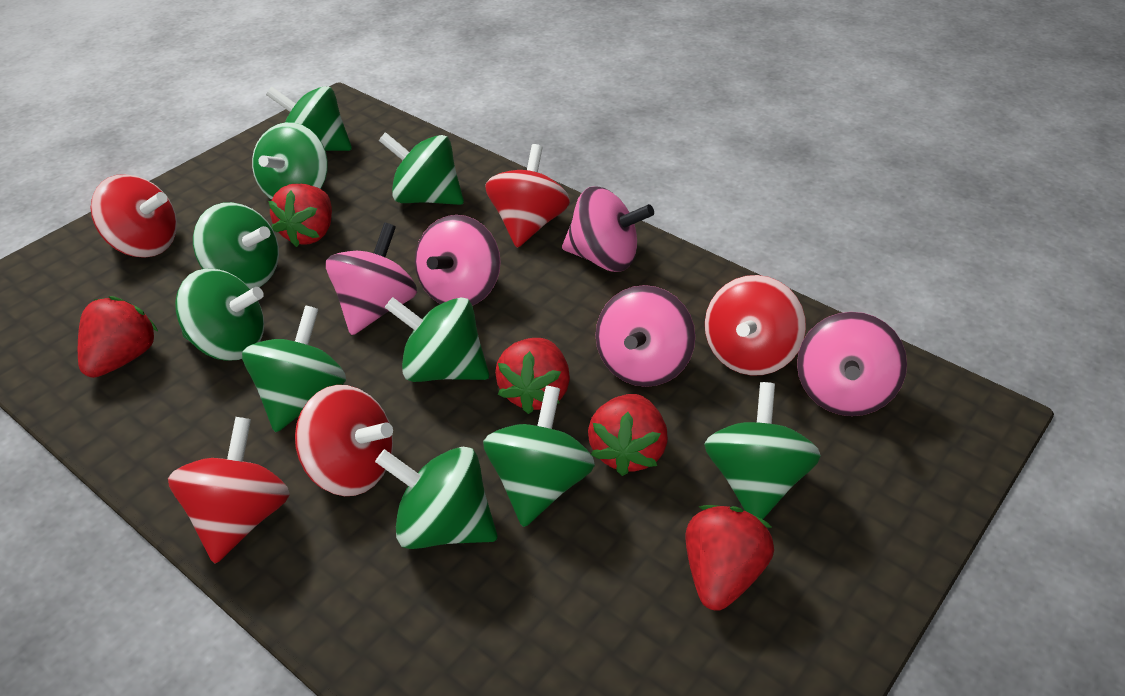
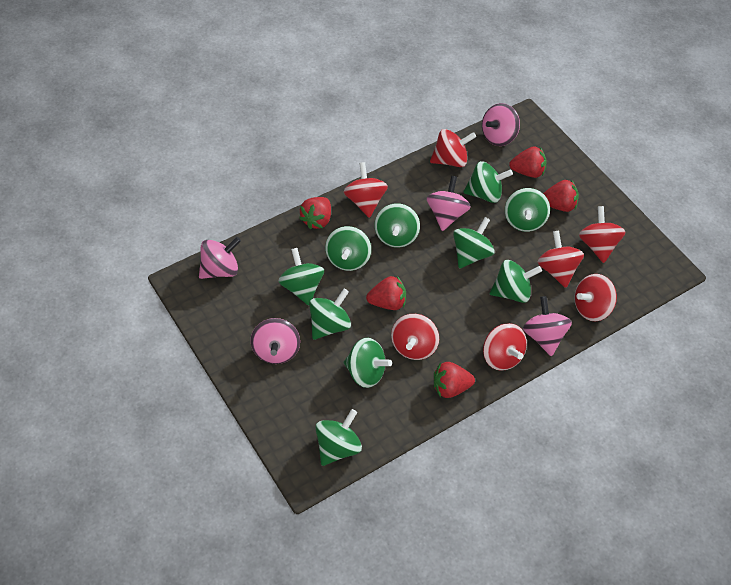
red spinning top: [91,174,177,257] [168,417,290,563] [295,385,393,496] [485,144,570,248] [705,275,806,376] = 5 -> [344,162,388,218] [391,314,439,360] [430,129,476,167] [483,323,527,371] [538,230,584,288] [574,274,617,321] [579,206,626,263] = 7

